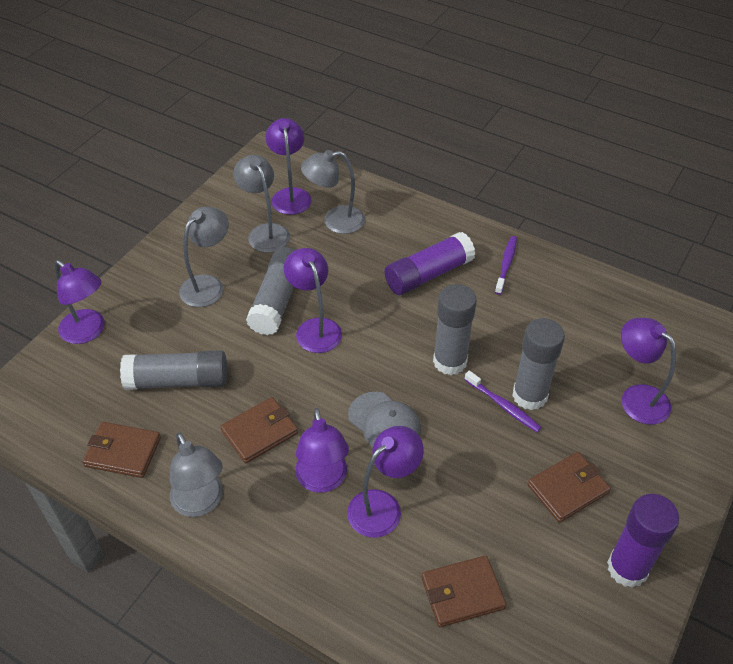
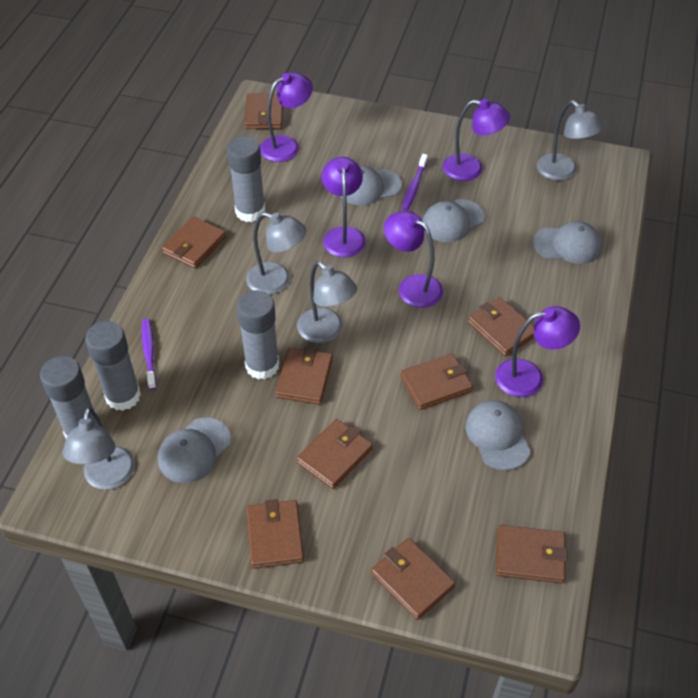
brown wallet: [82,422,161,478] [220,397,298,463] [421,555,506,627] [528,452,611,523] = 4 -> [162,217,226,268] [244,94,283,129] [246,499,304,568] [276,347,333,405] [297,419,373,489] [371,538,455,620] [400,353,473,410] [468,297,534,356] [496,525,568,583] = 9
grey cap: [348,392,421,447] = 1 -> [158,418,231,483] [340,166,402,205] [422,199,484,242] [466,400,531,471] [533,221,602,264] = 5
purple glue stick: [384,232,475,295] [607,494,679,588] = 2 -> none = 0
purple lamp: [55,260,105,344] [265,118,312,215] [284,248,342,353] [295,408,349,493] [347,426,424,538] [621,318,676,425] = 6 -> [260,72,313,162] [322,157,366,257] [384,211,443,308] [443,99,510,181] [495,306,580,397] = 5

